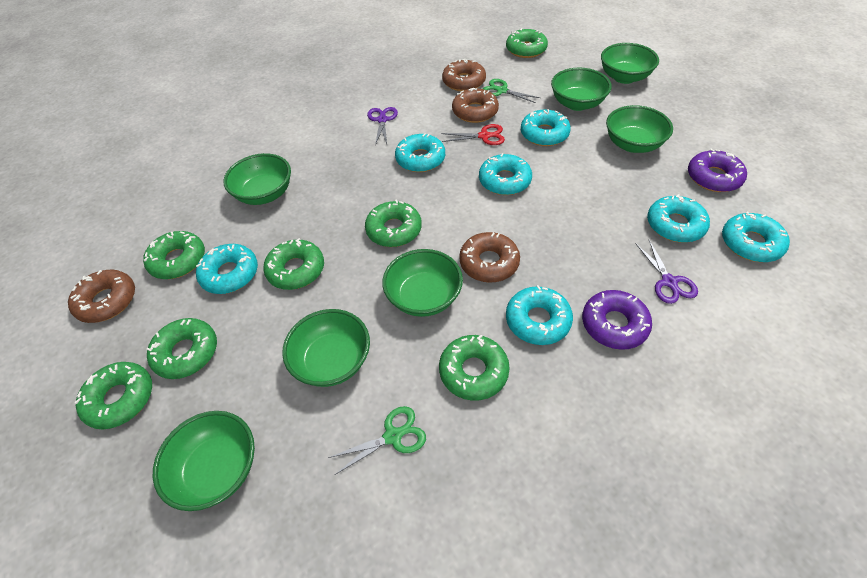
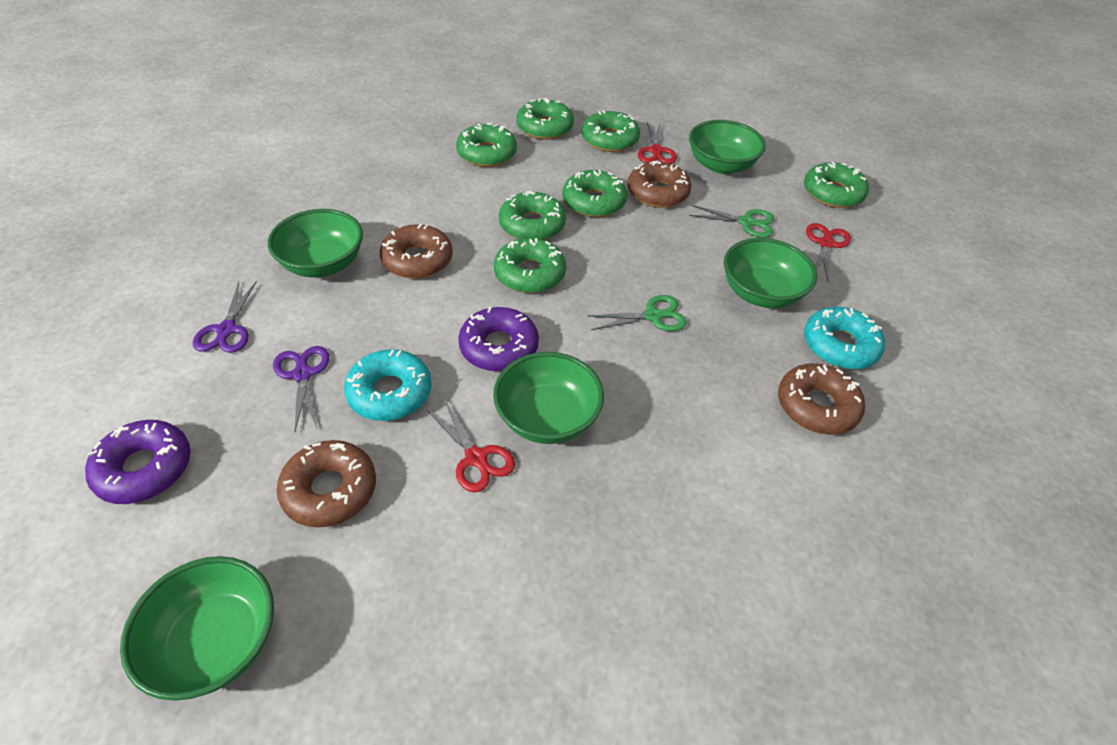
green bowl: [153,411,255,511] [223,153,291,205] [282,309,370,387] [382,249,463,317] [551,68,612,111] [601,43,659,84] [606,105,673,153] = 7 -> [120,556,274,701] [268,209,363,277] [493,352,604,444] [689,120,766,174] [724,238,817,308] = 5
red scissors: [442,124,505,145] = 1 -> [427,401,515,492] [638,122,677,164] [806,223,851,281] = 3
turquoise donut: [196,244,258,294] [395,133,445,172] [479,153,532,195] [506,285,573,345] [521,109,571,146] [647,194,710,243] [722,211,790,262] = 7 -> [344,349,432,421] [804,307,885,369] = 2

